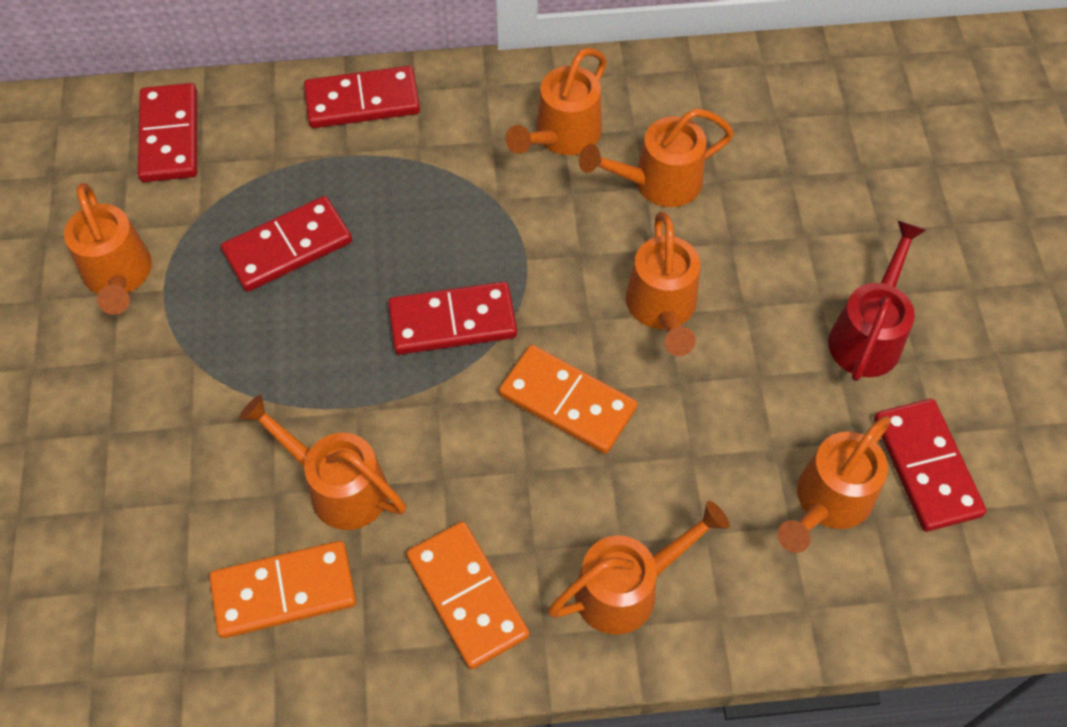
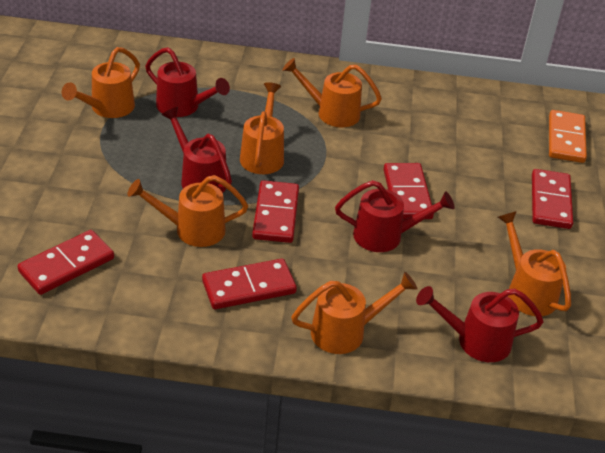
orange domino: [209,541,356,638] [406,521,529,669] [499,345,637,454] = 3 -> [549,110,587,163] = 1
orange watering can: [64,183,152,315] [239,395,406,530] [505,48,607,155] [548,501,730,635] [579,108,734,207] [626,212,700,356] [777,416,891,553] = 7 -> [61,47,140,118] [127,175,248,247] [240,82,284,174] [282,58,382,127] [291,272,418,354] [498,211,571,316] = 6
red watering can: [828,220,926,381] = 1 -> [145,47,230,117] [161,107,232,193] [335,180,455,252] [416,286,543,362] = 4

